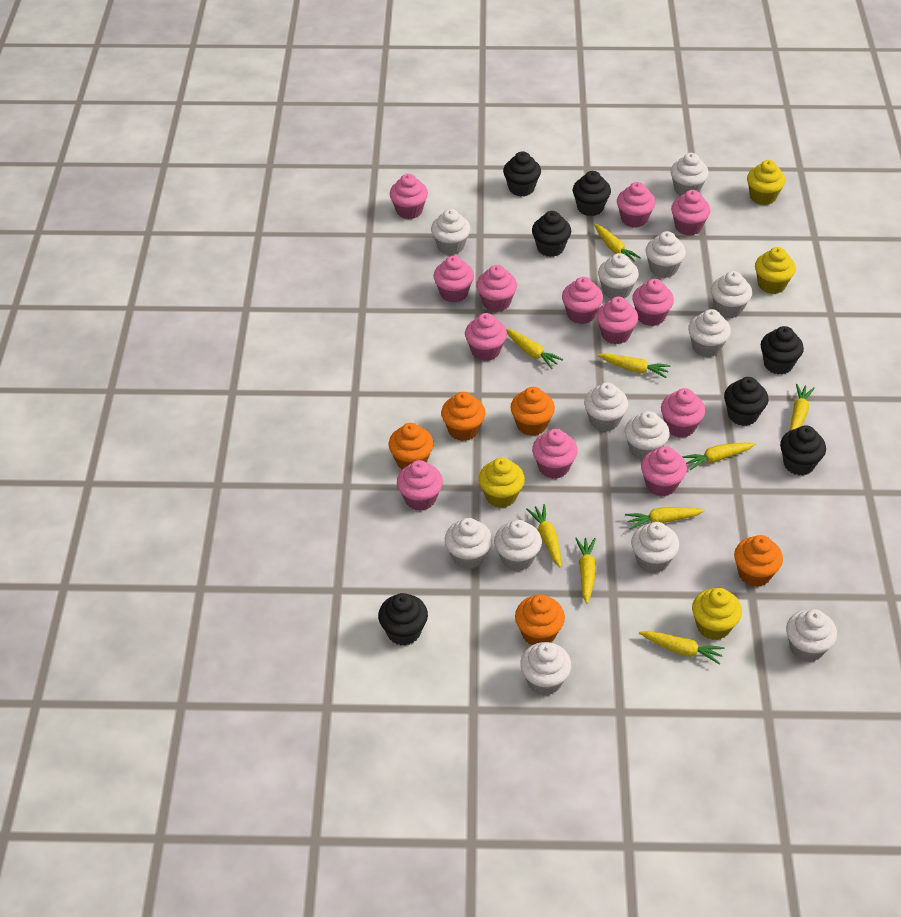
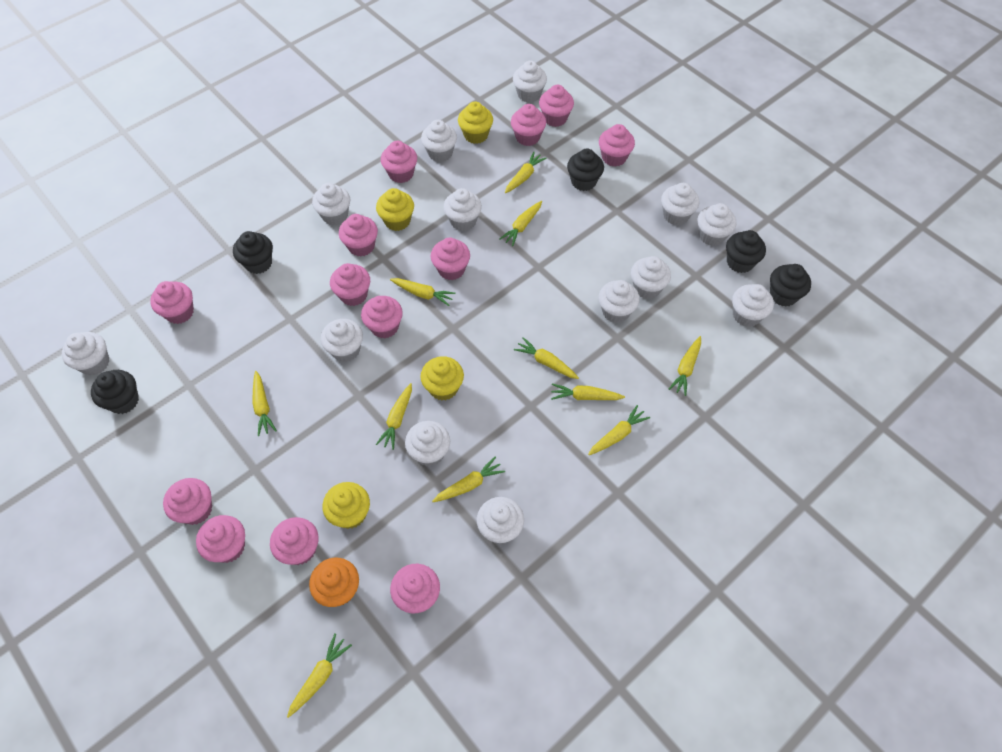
black cupcake: [378,593,428,646] [503,151,541,197] [532,211,571,257] [573,171,611,216] [724,377,769,426] [760,326,804,374] [780,425,826,476] = 7 -> [91,370,139,414] [233,231,273,274] [567,149,604,191] [726,230,766,273] [770,264,811,307] = 5
orange cupcake: [389,423,434,470] [441,392,485,441] [510,387,555,436] [515,595,565,645] [734,535,783,587] = 5 -> [309,558,359,607] = 1
yellow carrot: [506,329,564,369] [526,504,561,567] [575,538,596,604] [594,224,641,262] [598,353,671,378] [625,507,705,530] [639,631,725,665] [682,442,755,470] [790,384,815,430] = 9 -> [253,371,277,436] [287,633,352,718] [376,383,412,450] [390,278,455,306] [432,457,505,502] [500,201,542,246] [505,152,546,193] [514,337,579,379] [551,384,625,400] [588,405,650,455] [669,336,701,396] = 11

